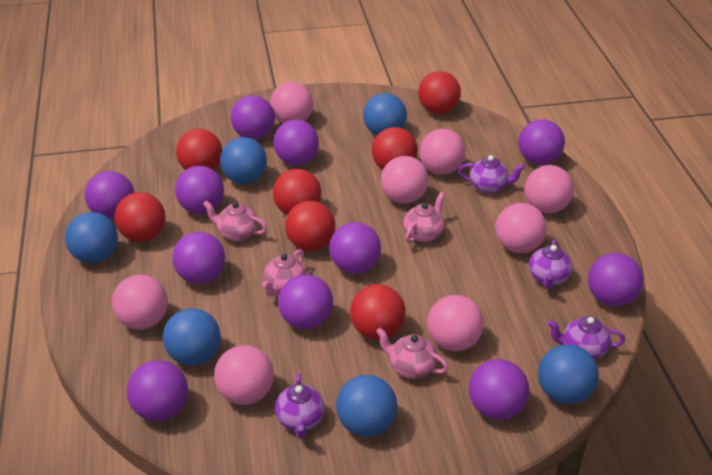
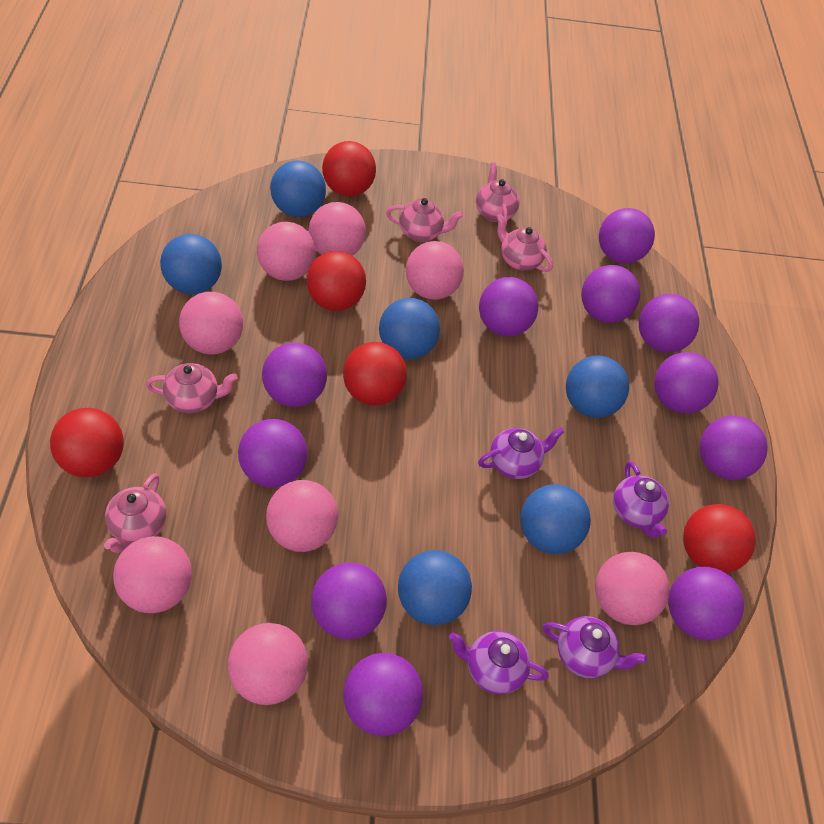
pink teapot: [203,201,267,242] [262,249,307,297] [376,328,448,379] [403,192,445,243] = 4 -> [104,473,167,553] [146,363,238,413] [386,198,463,242] [476,162,520,225] [496,213,553,272] = 5
red ball: [114,192,166,242] [176,129,223,170] [273,169,322,215] [285,201,336,251] [350,284,406,340] [372,127,418,170] [418,71,461,114] = 7 -> [50,408,124,477] [306,251,366,311] [322,141,376,196] [343,342,407,406] [683,504,756,573] = 5

